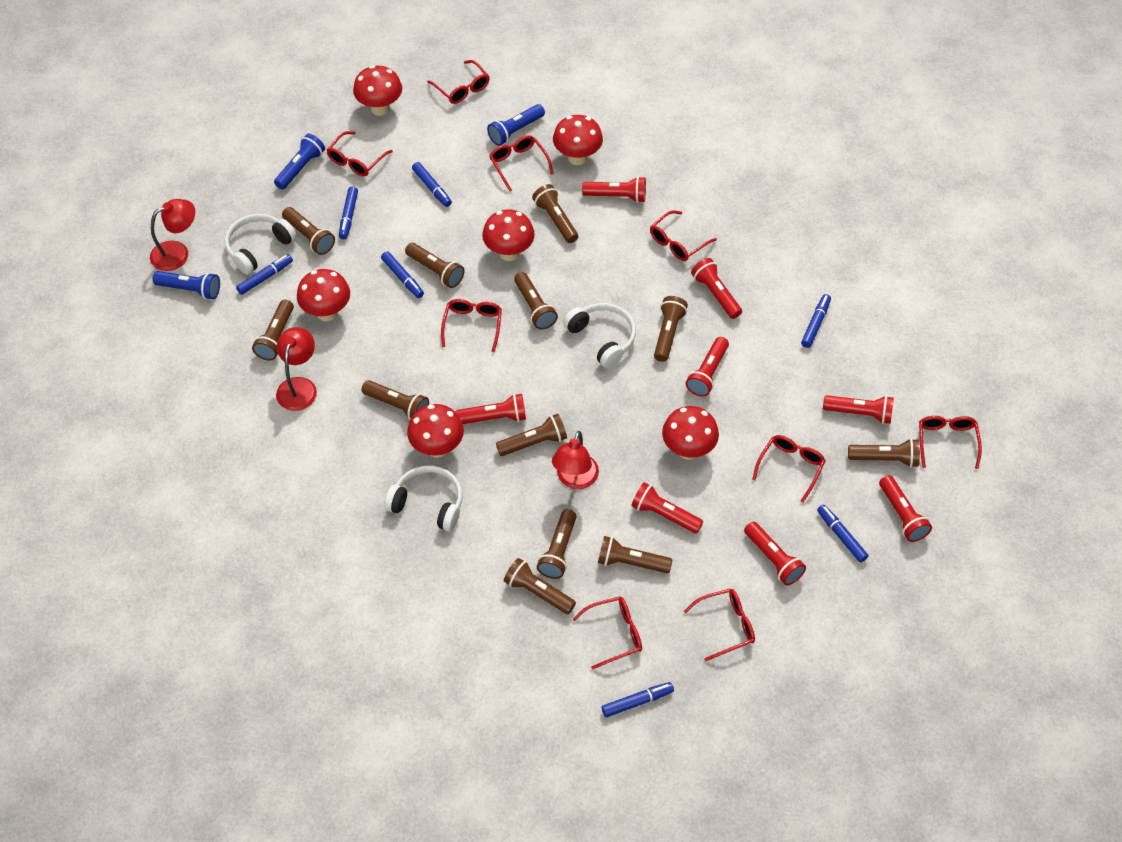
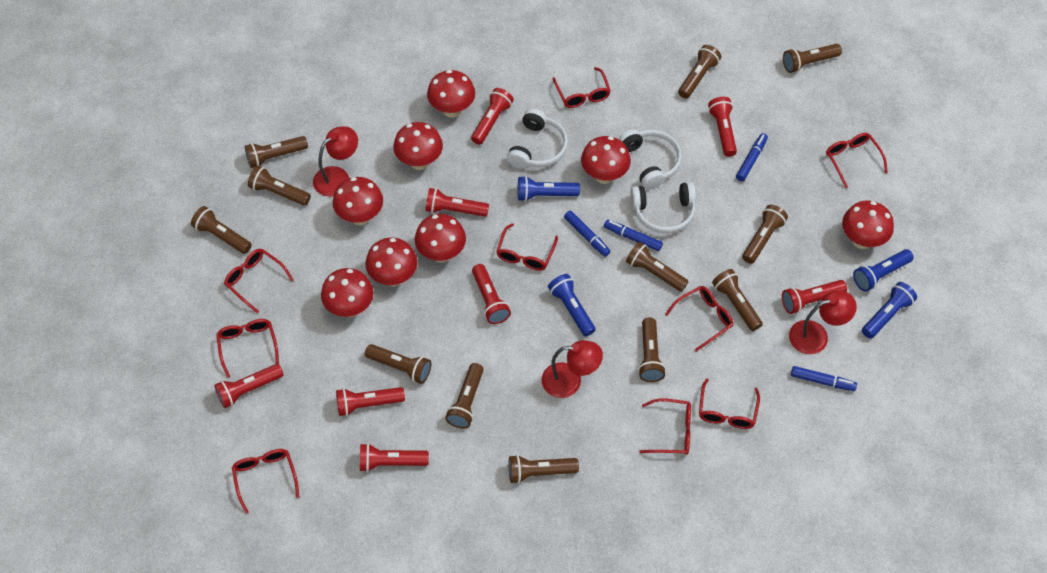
blue flashlight: [153,271,220,300] [274,133,325,190] [487,104,545,146] = 3 -> [517,176,580,202] [548,274,596,336] [853,249,914,292] [862,282,917,339] = 4
blue marker: [236,254,293,295] [339,186,358,239] [381,251,424,298] [412,162,452,207] [602,682,674,718] [801,294,831,348] [817,505,868,563] = 7 -> [564,211,611,257] [604,220,663,251] [736,133,768,181] [791,366,857,391] = 4
red mushroom: [297,269,350,321] [353,65,402,116] [407,404,464,458] [482,209,535,261] [553,115,603,165] [662,406,719,460] = 6 -> [321,268,374,317] [333,177,383,225] [365,238,418,286] [393,122,443,170] [415,214,466,263] [427,70,475,118] [581,136,631,184] [842,201,894,249] = 8

